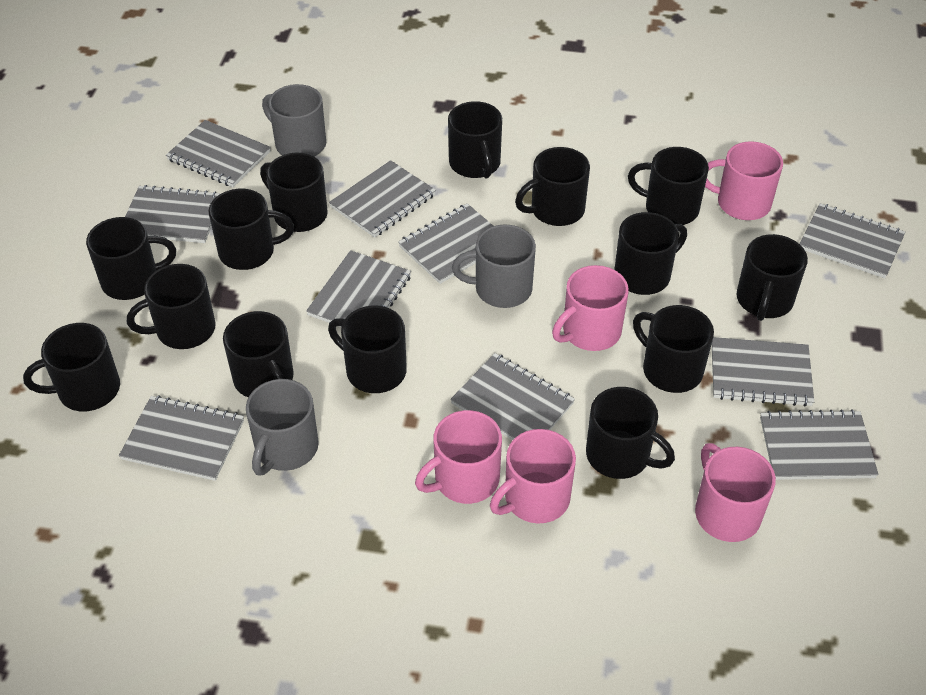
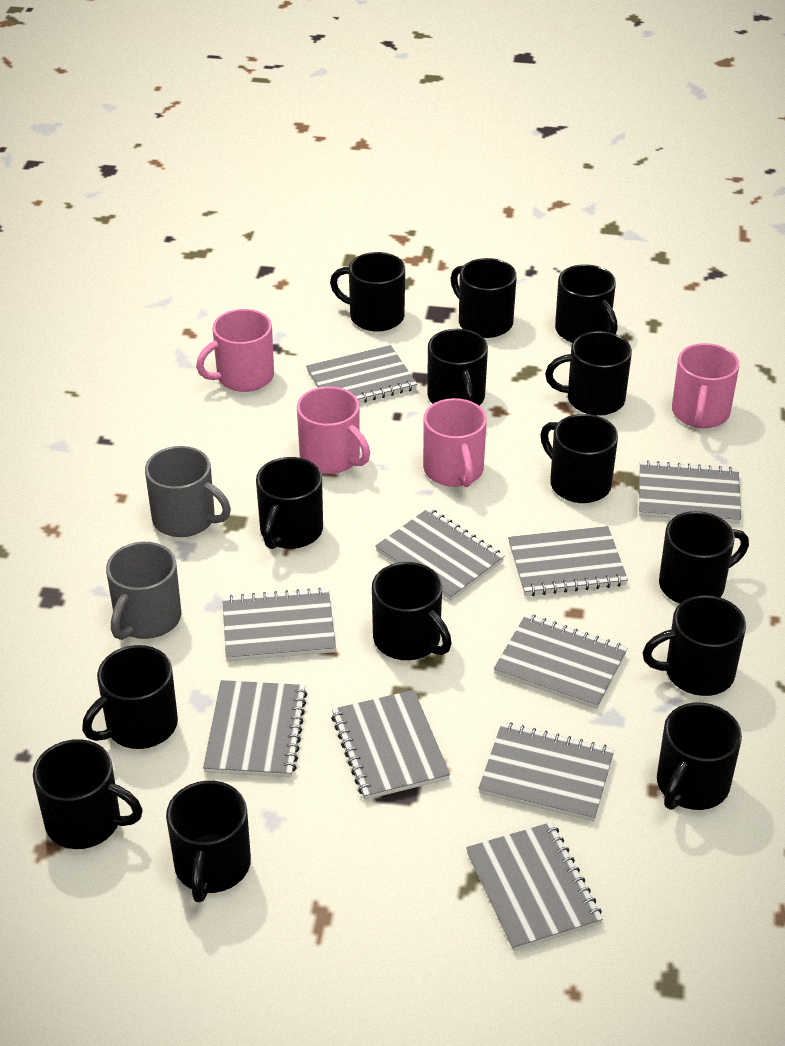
grey mug: [246,379,319,475] [262,84,326,157] [452,224,536,308] = 3 -> [106,542,182,640] [145,446,231,537] = 2
pink mug: [415,410,502,504] [490,429,576,523] [552,265,629,351] [695,443,776,542] [705,141,783,220] = 5 -> [196,309,274,392] [297,386,370,474] [423,398,487,487] [672,343,739,428] = 4

